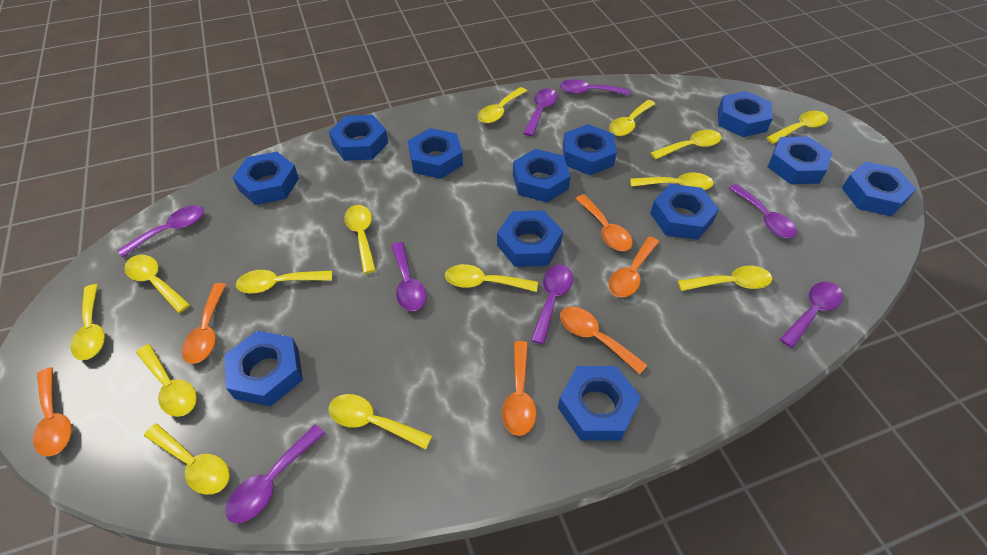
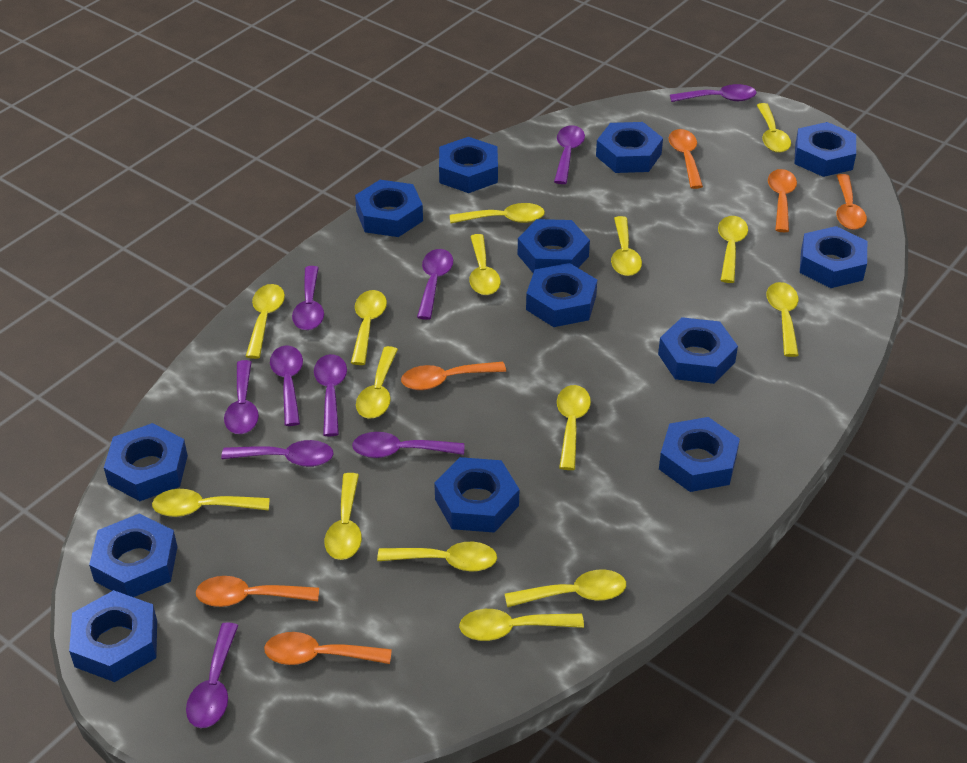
blue nut: [224,330,303,406] [232,152,299,205] [329,115,388,161] [408,128,463,179] [497,210,563,267] [513,149,571,202] [558,366,641,441] [563,124,617,175] [650,184,719,240] [718,91,773,137] [768,136,832,184] [842,162,916,217] = 12 -> [69,590,157,682] [89,513,177,597] [104,423,188,501] [355,180,423,237] [434,457,519,533] [439,137,498,193] [518,219,590,273] [526,263,597,327] [596,122,663,173] [658,317,738,384] [659,417,740,492] [794,122,856,177] [800,226,867,288] = 13
purple spoon: [117,205,204,257] [225,425,325,523] [391,242,427,311] [523,88,558,136] [531,265,573,344] [560,79,630,95] [729,184,797,238] [780,281,843,348] = 8 -> [186,622,239,728] [221,440,333,467] [224,360,259,434] [270,346,303,426] [292,266,324,330] [314,354,347,436] [352,432,464,458] [417,249,453,320] [554,125,585,184] [670,84,756,102] = 10
yellow spoon: [71,284,105,360] [125,255,190,313] [136,344,197,417] [144,424,230,495] [236,270,332,293] [328,394,432,450] [344,205,376,274] [445,264,538,292] [478,87,527,123] [609,100,655,136] [630,172,714,190] [651,130,721,160] [678,266,772,291] [766,111,828,144] = 14 -> [152,489,270,517] [245,284,285,359] [324,473,362,560] [351,290,387,365] [356,346,398,419] [377,542,497,571] [450,203,545,224] [459,609,584,641] [469,234,501,295] [505,569,626,607] [557,385,591,470] [611,216,642,276] [718,216,748,283] [757,103,791,153] [767,282,799,357] = 15

